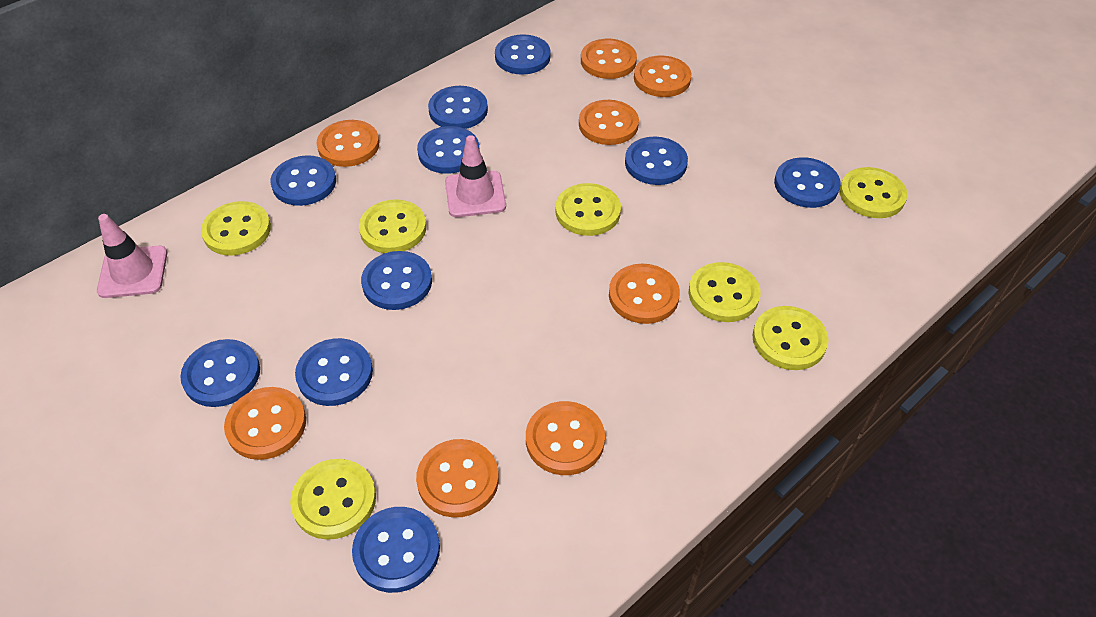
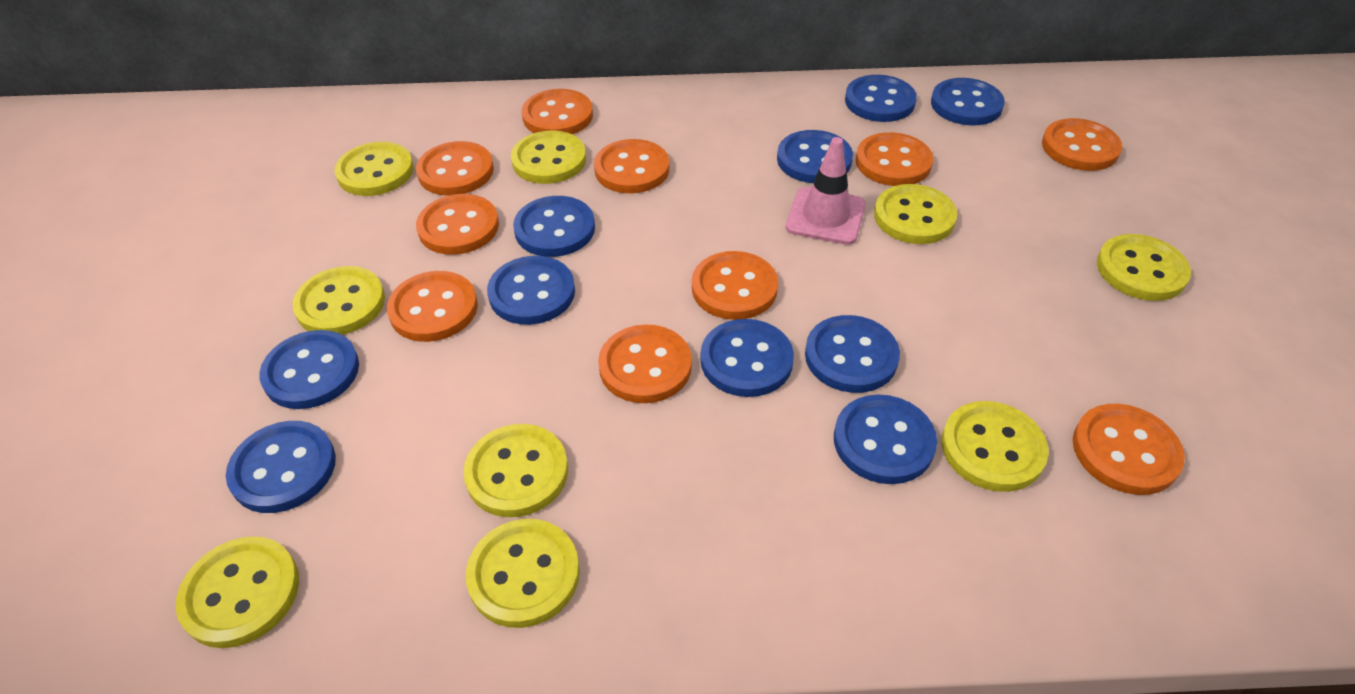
orange button: [224,387,306,460] [317,120,379,167] [416,439,499,518] [526,401,605,475] [579,100,639,145] [581,39,637,79] [609,264,680,324] [634,55,692,97] = 8 -> [387,271,478,342] [416,141,494,196] [416,194,499,255] [522,89,593,134] [594,139,669,193] [598,324,692,403] [692,251,778,320] [856,132,933,186] [1042,118,1122,171] [1073,404,1185,495] = 10
pink traffic cone: [97,214,167,298] [445,135,506,217] = 2 -> [786,137,866,245] = 1
yellow button: [201,201,271,256] [290,459,376,540] [359,199,426,253] [556,183,621,236] [689,262,761,322] [753,306,829,370] [839,167,907,218] = 7 -> [176,536,299,648] [293,266,385,335] [335,142,414,196] [463,424,568,517] [466,519,580,628] [511,131,586,184] [874,184,957,244] [941,401,1049,492] [1097,234,1191,301] = 9

